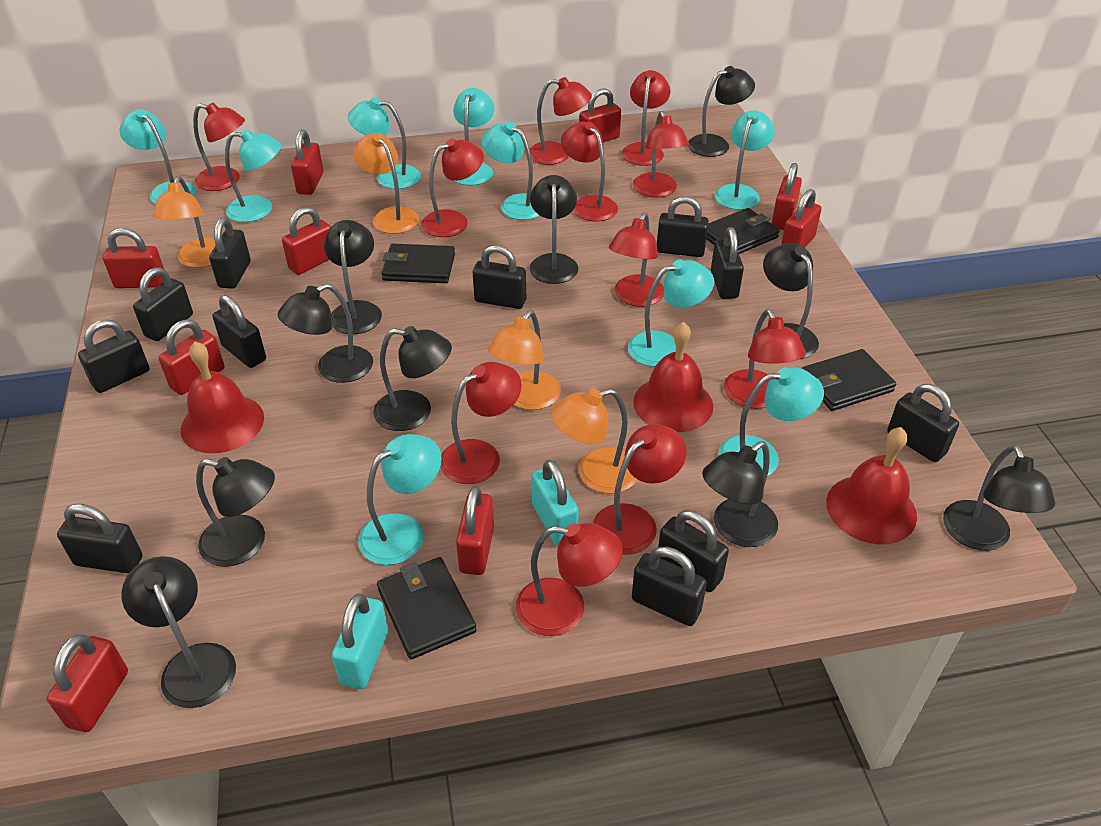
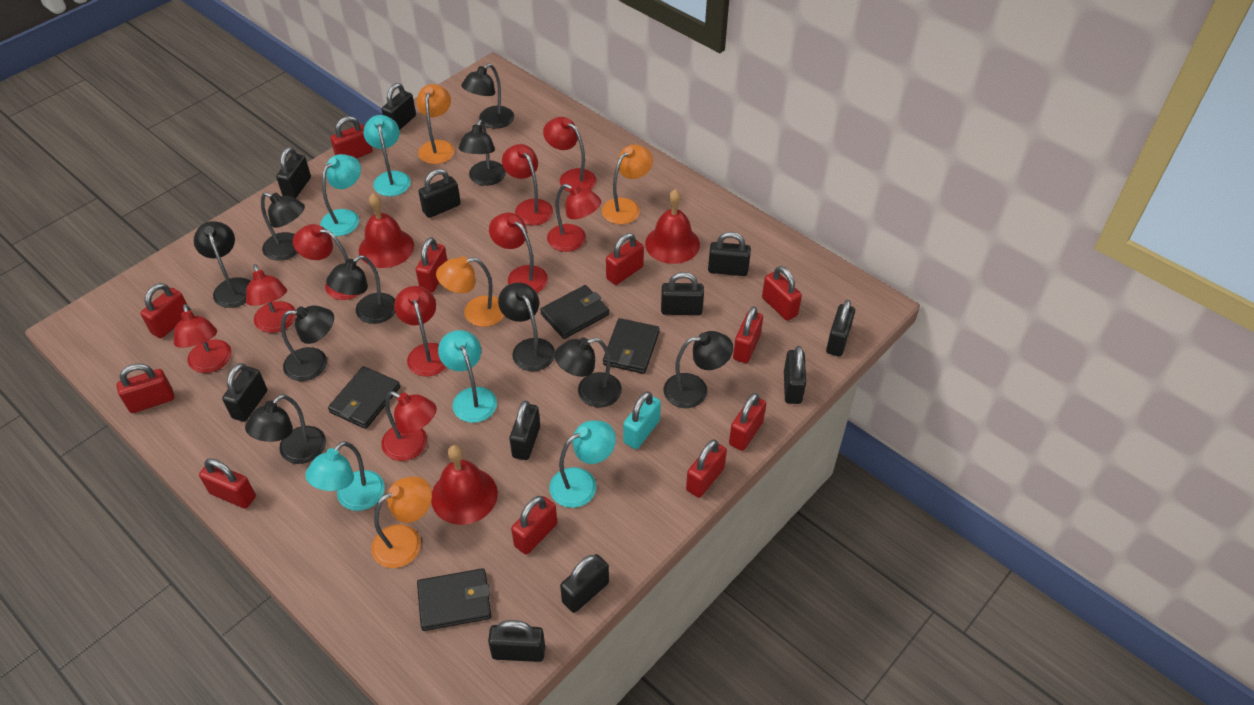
red lamp: [193,102,245,191] [421,138,484,237] [440,362,522,484] [515,523,623,636] [530,77,592,165] [561,122,618,222] [593,424,687,555] [609,213,664,307] [622,70,670,166] [633,111,689,198] [724,309,806,409] = 11 -> [174,304,232,373] [246,264,296,333] [293,224,359,300] [381,391,437,461] [394,286,447,377] [489,213,548,293] [502,144,553,225] [543,117,597,193] [547,184,601,252] = 9
red padlock: [47,634,128,732] [103,228,164,288] [159,320,224,395] [282,207,331,275] [291,130,324,195] [456,486,494,575] [579,88,621,142] [772,163,802,230] [781,189,822,248] = 9 -> [117,363,174,413] [140,283,187,339] [199,458,256,509] [330,116,373,159] [416,237,447,293] [511,496,557,555] [606,233,644,285] [686,440,727,498] [729,393,766,451] [733,306,763,363] [762,266,802,321] = 11
turquoise lamp: [120,109,196,204] [225,129,281,222] [348,97,421,189] [358,434,441,565] [453,88,495,186] [481,122,540,220] [628,260,714,367] [715,110,775,210] [718,367,824,476] = 9 -> [305,441,385,511] [320,154,361,236] [363,115,411,196] [438,330,497,423] [549,420,616,508] = 5
turquoise padlock: [332,594,388,689] [531,460,579,546] = 2 -> [623,391,661,449] = 1

